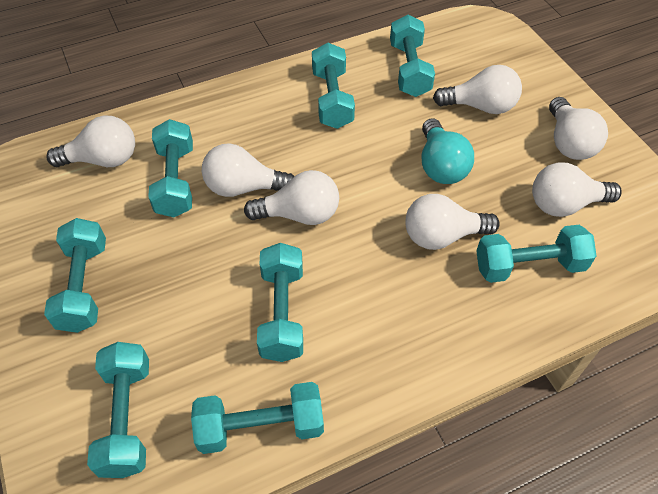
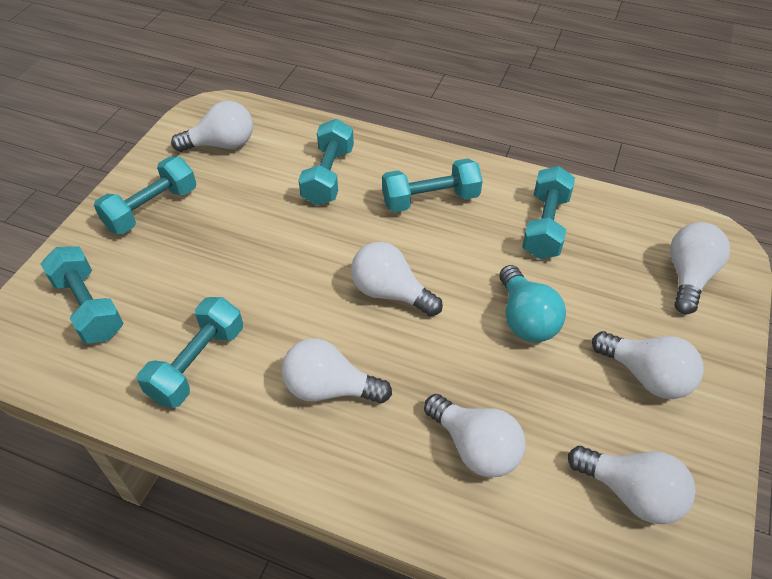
turquoise dumbbell: [44,218,106,333] [87,342,149,478] [148,119,193,217] [191,382,324,454] [257,243,303,362] [312,43,355,129] [390,15,435,97] [476,225,597,283] = 8 -> [41,246,123,344] [94,157,196,234] [137,297,243,408] [299,119,354,205] [382,158,483,212] [522,166,575,259] = 6

